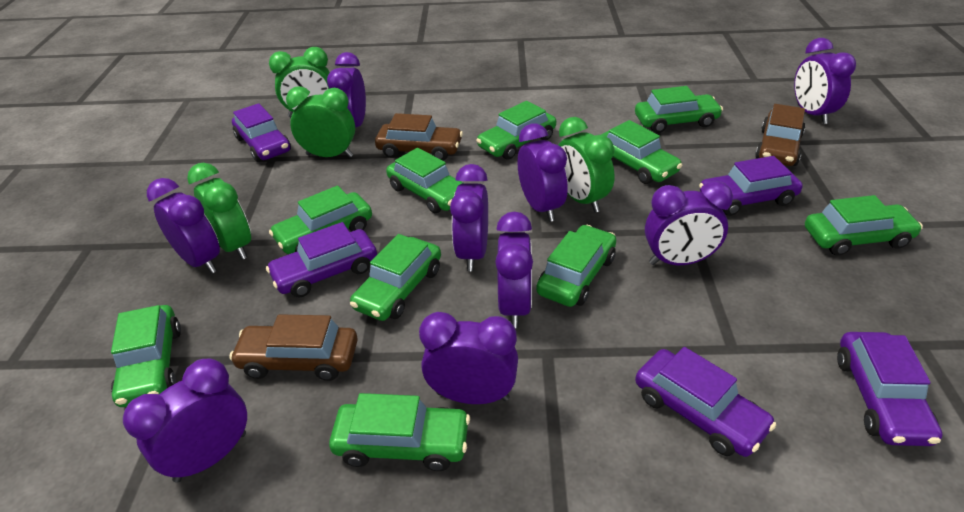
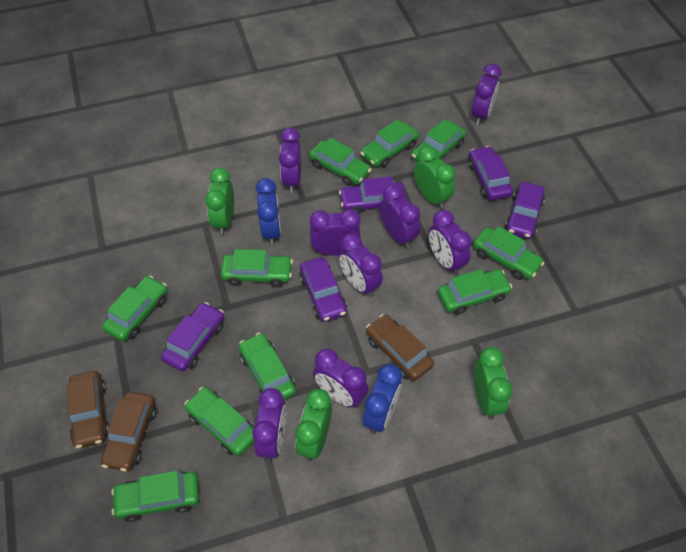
blue clock: none = 0 -> [256,178,281,246] [363,364,402,435] = 2
purple clock: [123,359,247,483] [147,178,220,274] [327,52,366,127] [419,312,518,404] [450,164,488,271] [495,212,533,328] [518,123,568,222] [645,181,733,265] [794,38,856,124] = 9 -> [252,388,286,462] [279,128,301,193] [310,209,361,256] [313,349,368,408] [339,233,383,297] [380,184,420,248] [429,210,472,275] [471,63,502,125] = 8

